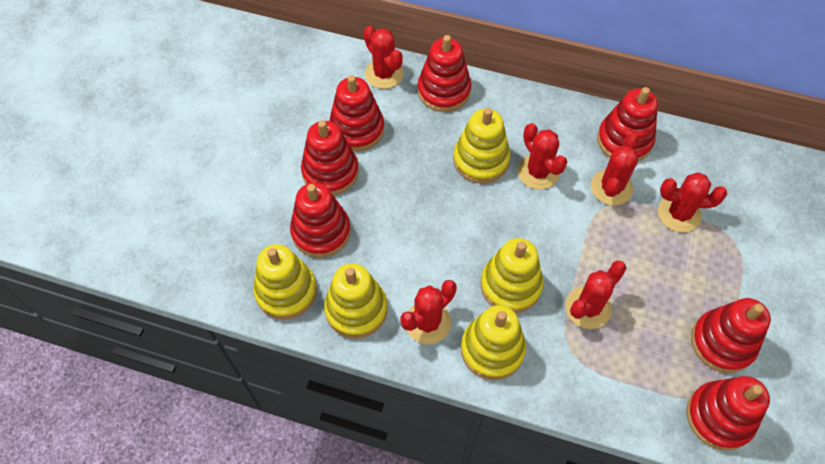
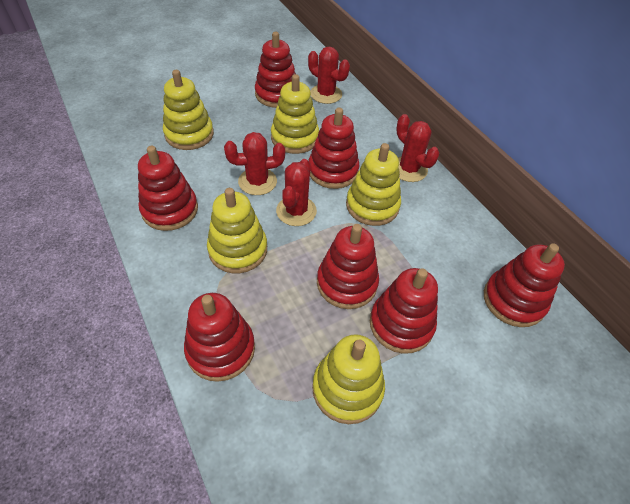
red cactus: [364,26,404,89] [400,280,457,344] [517,123,567,190] [565,260,627,329] [591,133,639,206] [658,173,727,232] = 6 -> [224,132,285,195] [276,159,317,226] [308,47,350,104] [396,114,439,182] = 4

